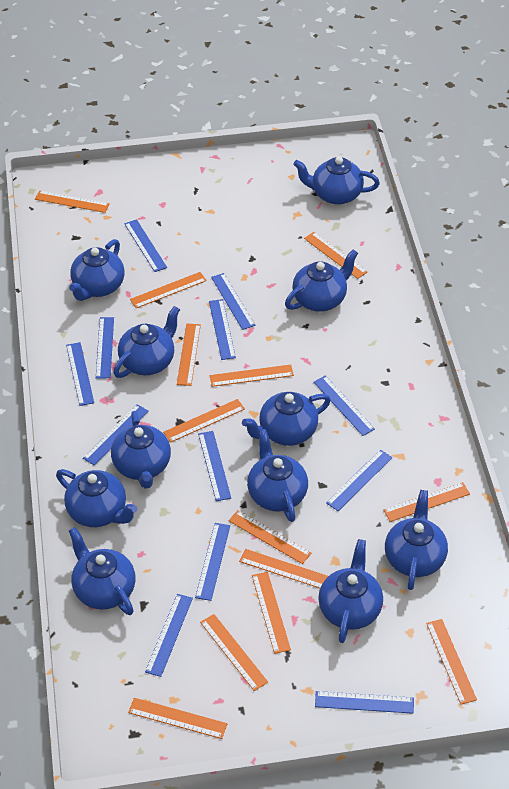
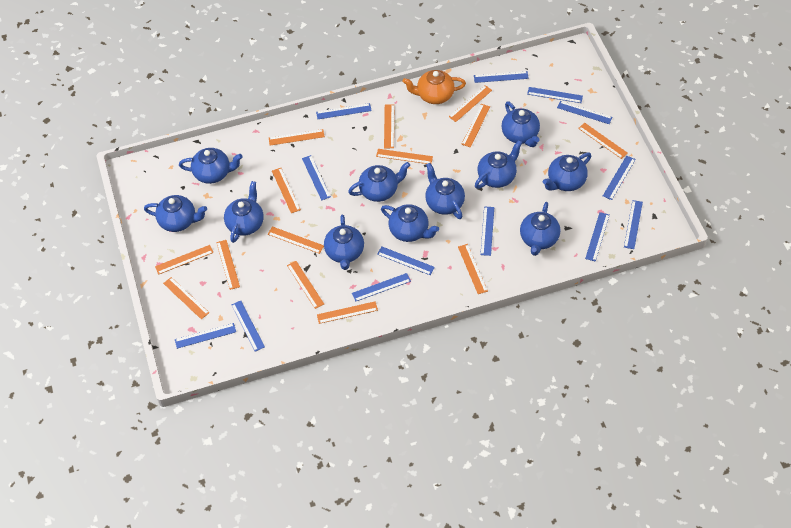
blue ruler: [66,342,94,406] [83,404,149,466] [96,317,114,379] [124,219,167,272] [145,594,193,677] [195,523,230,601] [198,431,231,501] [209,299,236,360] [211,273,256,330] [314,376,375,436] [315,691,414,714] [326,450,393,511] = 12 -> [175,323,236,349] [231,301,265,352] [302,155,331,200] [316,103,372,119] [352,273,411,302] [377,246,435,275] [474,71,529,83] [480,206,494,256] [527,87,583,103] [557,101,612,124] [585,212,610,262] [603,155,636,200] [624,200,643,249] = 13
orange ruler: [35,190,110,213] [128,698,227,739] [130,272,207,308] [163,399,245,443] [177,324,201,386] [200,614,268,691] [210,364,294,387] [229,510,311,564] [239,549,328,588] [252,572,291,654] [304,232,367,279] [383,482,470,522] [426,619,477,704] = 13 -> [155,245,214,275] [163,277,209,319] [216,240,240,290] [268,226,324,254] [269,129,325,146] [272,168,301,213] [287,261,324,309] [317,301,378,324] [376,149,433,164] [384,104,394,148] [449,85,492,122] [458,244,488,294] [461,104,490,147] [578,123,628,159] = 14
orange teapot: none = 0 -> [403,70,466,104] = 1

